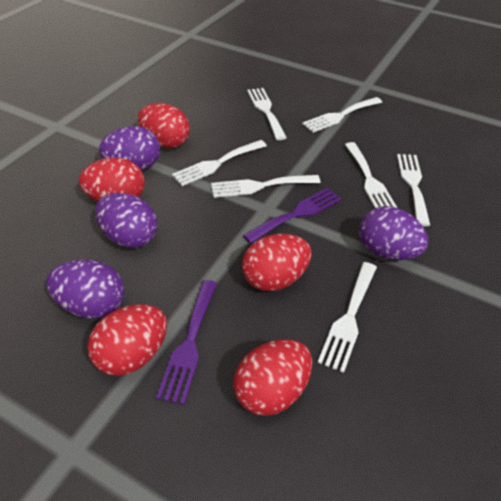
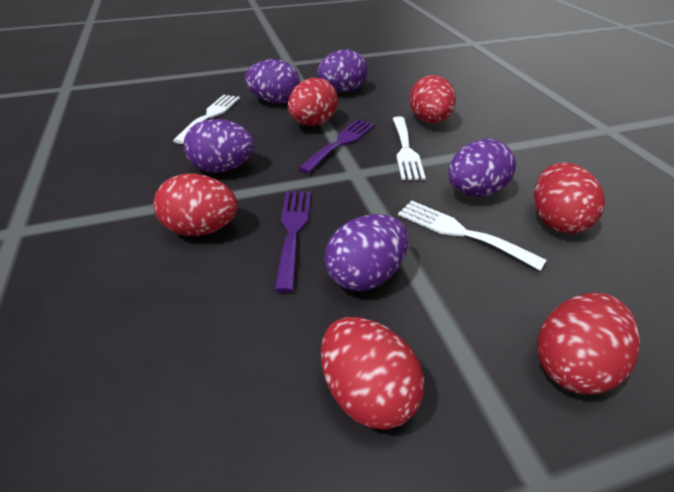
purple egg: [46,259,124,319] [95,193,158,248] [99,126,160,170] [359,206,429,260] = 4 -> [184,119,255,173] [245,59,300,103] [317,49,368,92] [325,214,408,291] [448,139,516,197] = 5
red egg: [79,158,145,201] [87,304,167,376] [138,103,190,149] [233,339,312,416] [242,234,311,291] = 5 -> [154,173,238,236] [288,78,338,126] [321,317,424,430] [410,75,456,123] [534,162,605,234] [537,293,640,394] = 6
white fork: [172,140,267,186] [211,175,321,198] [247,88,287,140] [302,97,382,133] [318,262,377,373] [345,142,397,208] [397,154,430,226] = 7 -> [173,95,240,144] [392,116,426,180] [398,200,546,271] = 3

